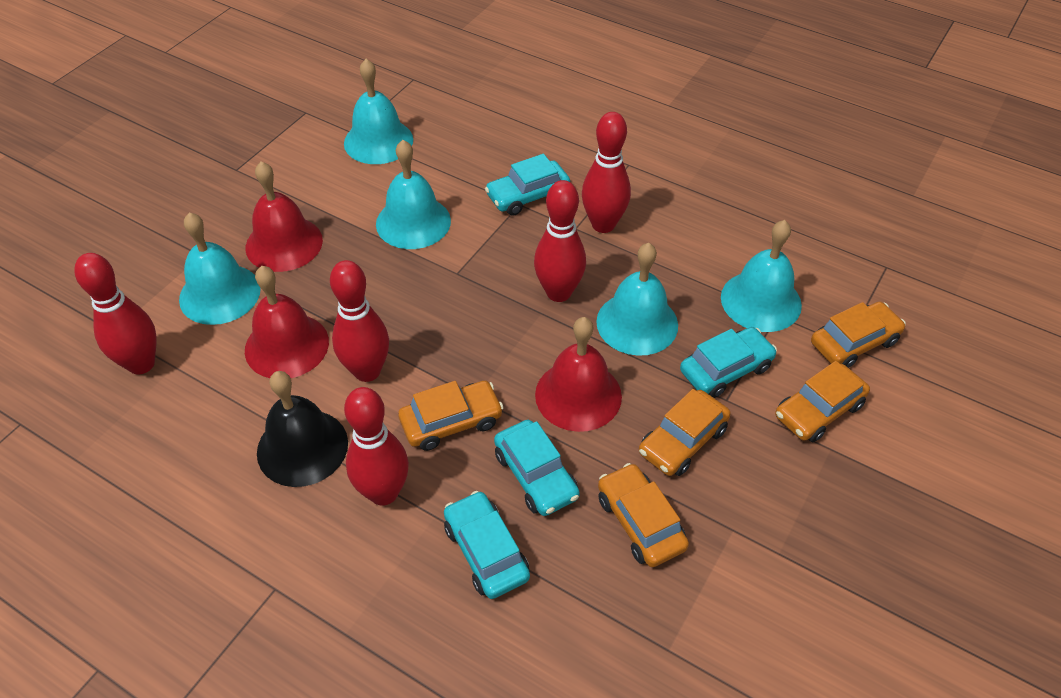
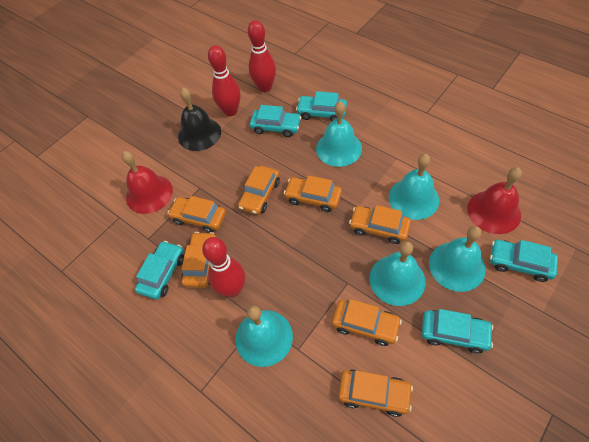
orange car: [398,381,504,451] [598,463,689,567] [639,389,731,476] [775,361,870,442] [811,302,906,368] = 5 -> [167,196,226,233] [181,232,216,288] [238,166,280,215] [284,175,342,212] [332,299,402,346] [338,369,413,417] [349,205,411,244] = 7
red bell: [245,161,323,272] [245,266,329,378] [535,317,622,432] = 3 -> [122,151,173,214] [467,167,522,234] = 2
red bowling pin: [74,253,157,375] [330,260,389,382] [344,387,409,506] [534,180,586,302] [582,112,631,233] = 5 -> [202,237,245,298] [208,45,240,116] [248,20,276,92] = 3
turquoise car: [444,491,530,599] [485,154,570,216] [494,420,580,516] [680,327,777,398] = 4 -> [135,241,184,300] [250,105,301,137] [296,91,347,121] [422,309,493,354] [490,240,558,282] = 5

